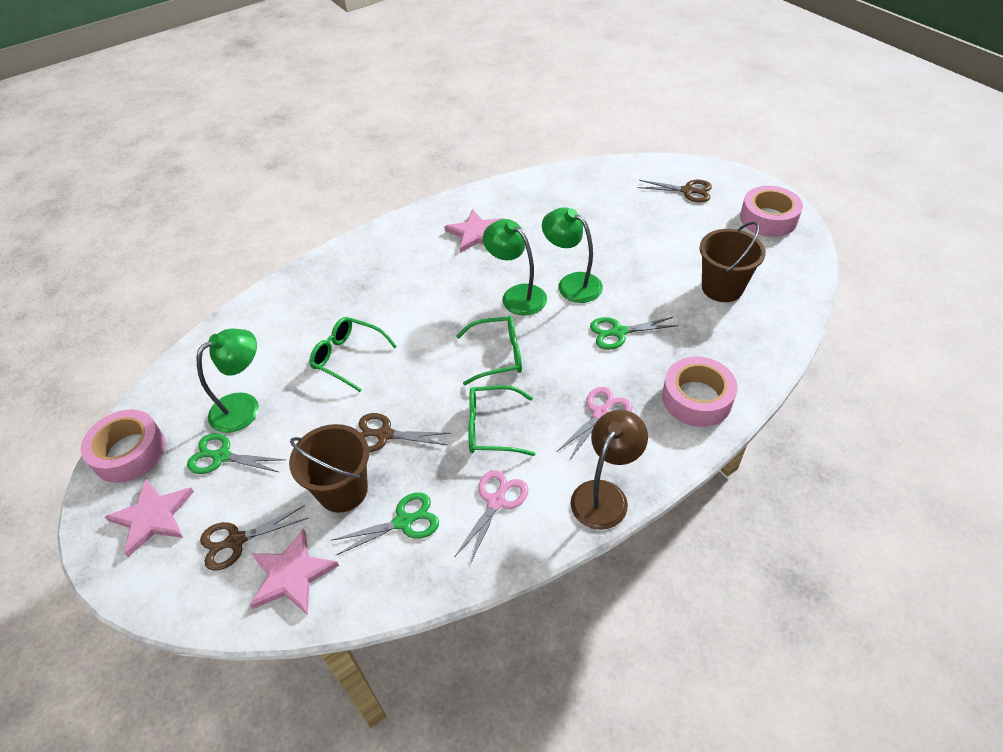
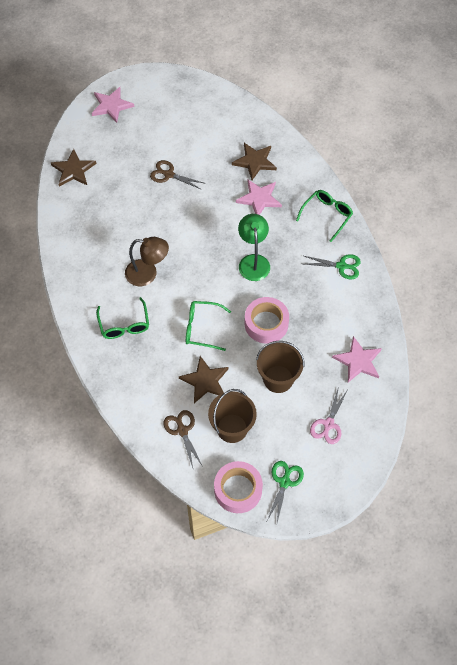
brown scissors: [200,505,308,571] [359,413,451,452] [638,180,712,203] = 3 -> [150,160,206,190] [164,410,203,468] = 2
brown star: none = 0 -> [51,149,96,187] [179,356,229,403] [232,143,277,180] = 3
green lamp: [197,329,259,433] [483,219,547,315] [542,207,603,303] = 3 -> [238,214,270,281] = 1
green scissors: [187,433,286,474] [331,492,439,555] [590,317,679,350] = 3 -> [267,461,304,523] [304,254,361,280] = 2
pink scissors: [455,470,528,564] [557,387,633,461] = 2 -> [310,386,347,444] = 1
pink tape: [81,409,166,483] [662,357,738,427] [740,186,803,237] = 3 -> [214,461,263,513] [245,297,289,344] = 2

